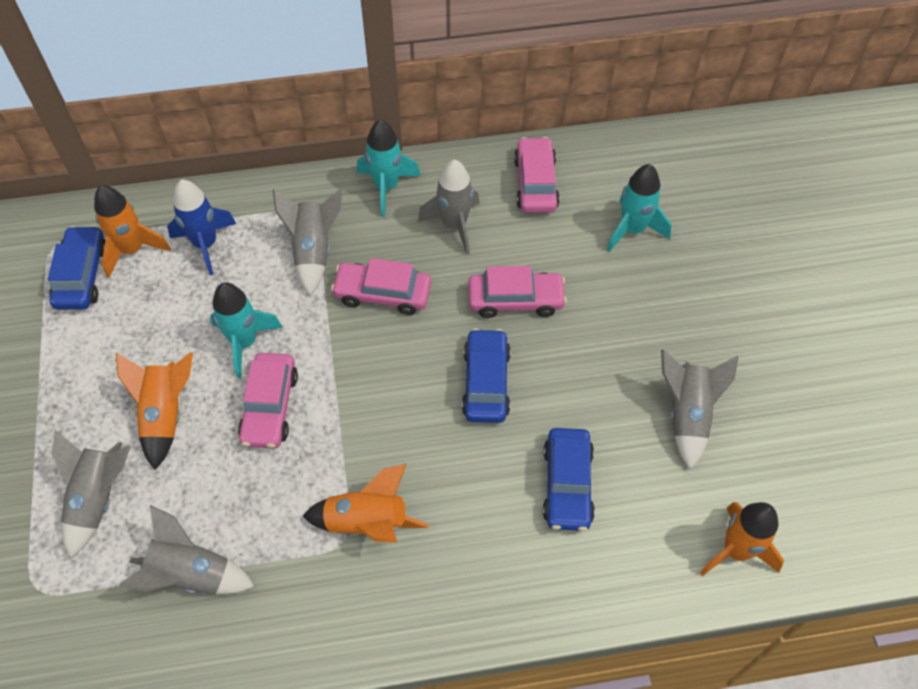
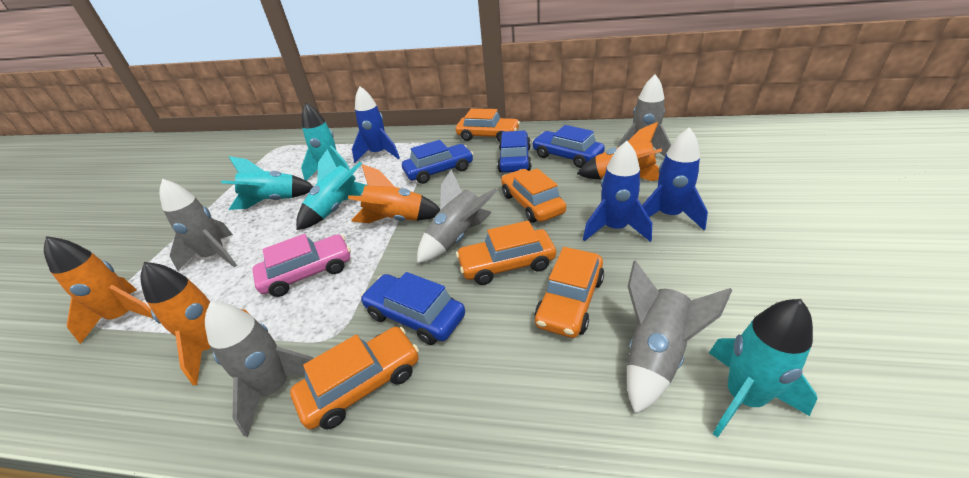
blue car: [48,226,106,310] [462,328,511,423] [543,428,595,531] = 3 -> [361,272,465,345] [402,140,473,184] [497,130,531,172] [532,125,605,168] = 4
blue rocket: [167,180,236,275] = 1 -> [352,87,400,163] [583,141,652,242] [642,127,708,230] = 3
orange car: none = 0 -> [290,327,419,429] [456,108,520,142] [456,221,556,285] [501,168,566,223] [534,247,604,338] = 5
pink car: [238,353,298,448] [331,258,431,315] [468,266,567,318] [514,137,560,213] = 4 -> [252,234,351,297] = 1
turquoise rocket: [210,282,283,378] [357,120,421,217] [607,164,672,252] = 3 -> [221,156,314,210] [296,149,366,230] [301,102,350,181] [709,299,818,438] = 4

